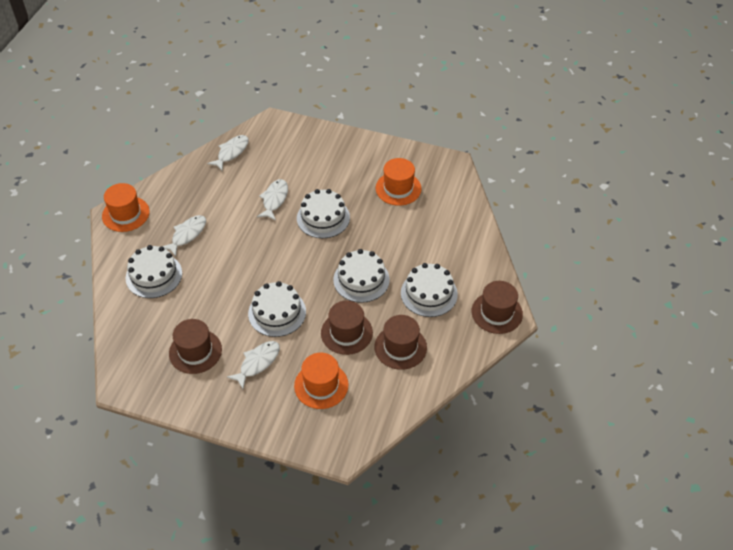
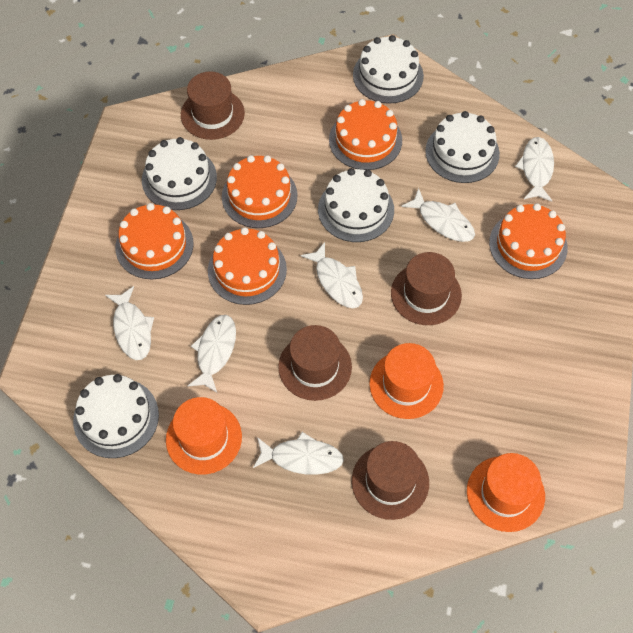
orange cake: none = 0 -> [115,203,194,279] [208,227,287,305] [222,155,297,228] [329,99,402,170] [489,203,568,279] = 5
white fish: [162,215,206,257] [207,135,249,171] [227,341,280,389] [257,179,288,221] = 4 -> [105,286,154,360] [188,315,236,393] [253,432,344,475] [301,242,363,308] [401,188,475,242] [515,137,554,202] = 6

